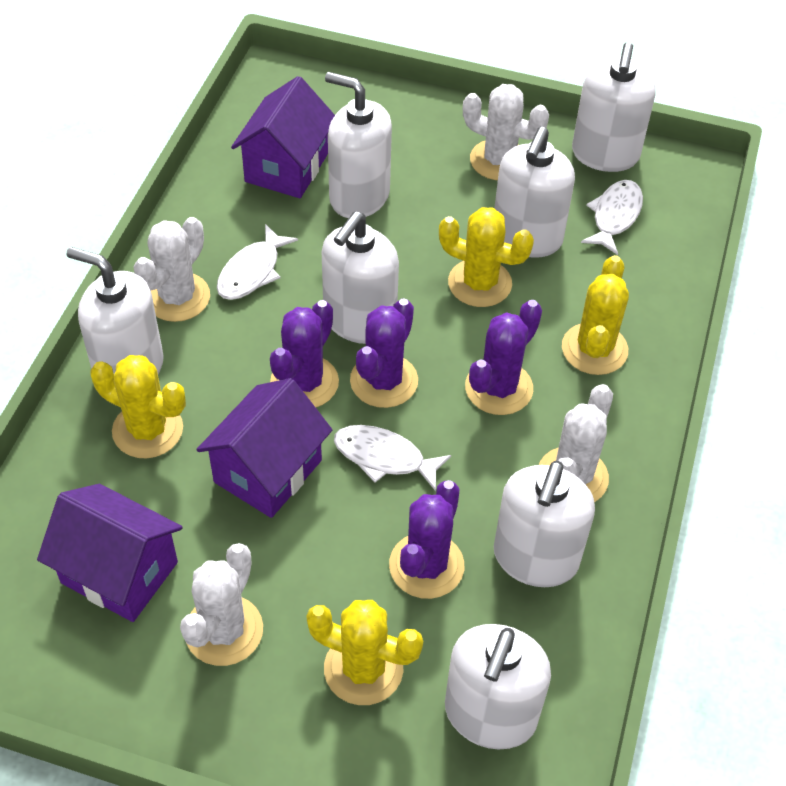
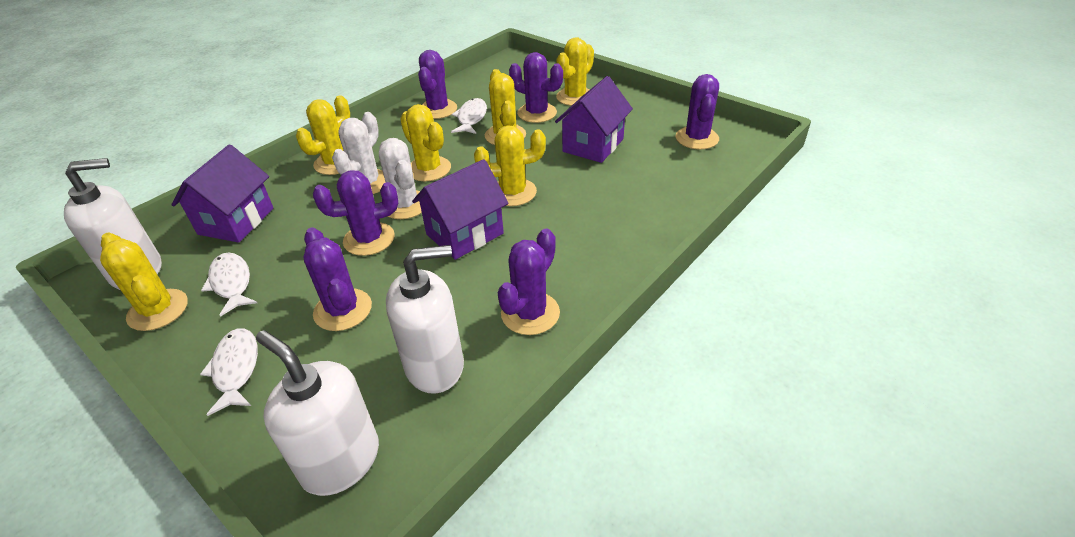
purple cactus: [270,300,339,407] [350,298,418,408] [389,480,464,599] [465,300,542,415] = 4 -> [303,228,372,331] [313,170,398,256] [418,50,457,119] [498,229,560,335] [509,52,563,123] [676,74,719,149] = 6
white cactus: [133,217,210,322] [180,543,263,666] [463,84,549,180] [539,384,613,502] = 4 -> [332,112,386,194] [379,138,422,219] = 2
white soap dispenser: [67,247,164,374] [322,211,399,344] [325,72,392,218] [445,624,551,750] [494,127,575,258] [494,461,595,587] [572,42,655,172] = 7 -> [64,158,162,290] [256,330,379,496] [386,245,464,394] = 3
yellow cactus: [90,355,186,459] [306,600,423,705] [439,207,534,307] [562,255,629,375] = 4 -> [100,233,188,331] [296,95,350,175] [400,104,451,181] [474,125,546,206] [485,69,526,145] [556,37,594,106] = 6

